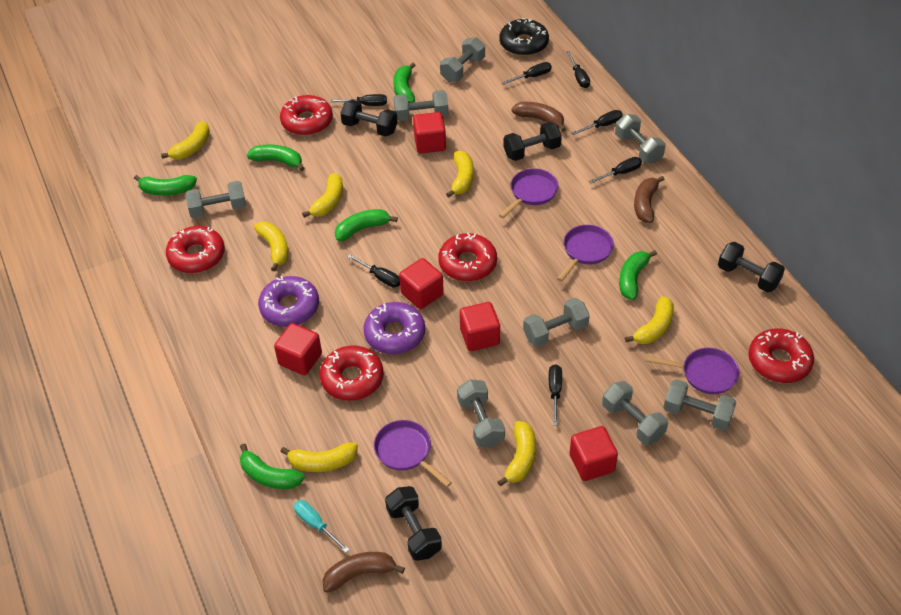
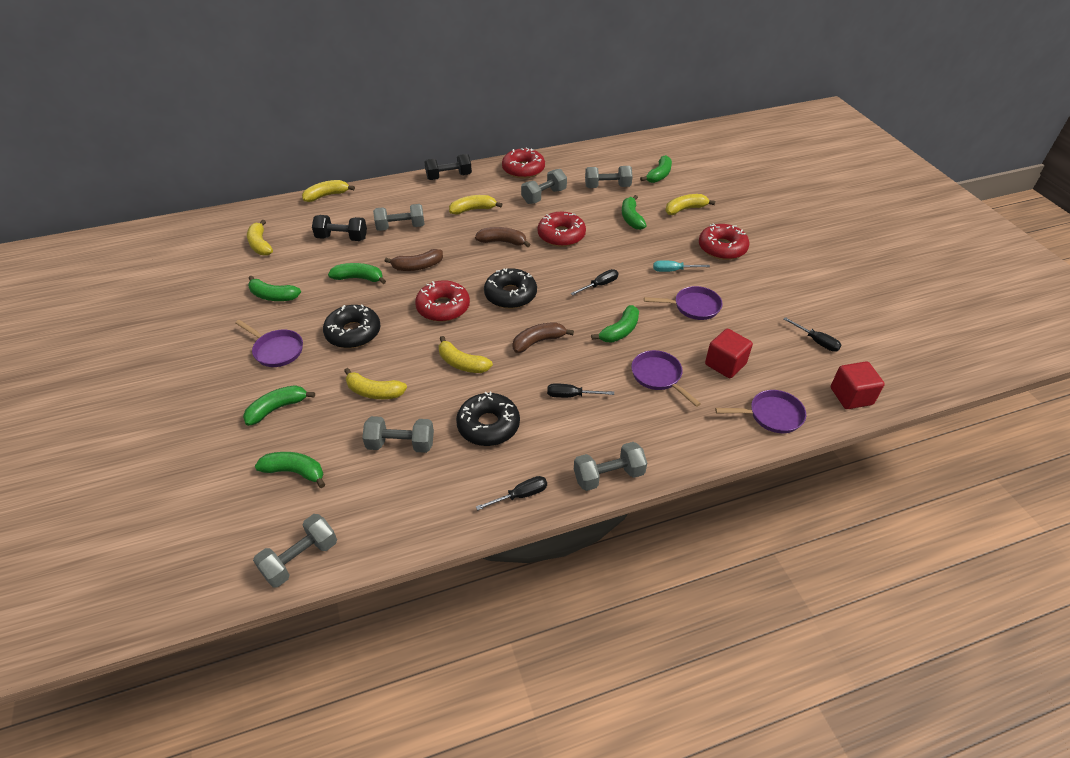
black donut: [500,18,549,56] = 1 -> [323,305,380,348] [456,392,520,446] [484,268,537,309] = 3
black dumbbell: [340,100,398,136] [385,486,442,561] [503,122,562,161] [718,242,785,292] = 4 -> [312,215,367,241] [425,154,472,180] = 2
black screwdriver: [330,94,387,106] [347,254,400,288] [501,62,552,85] [549,364,562,425] [566,51,590,88] [572,110,623,135] [589,157,642,183] = 7 -> [476,476,547,511] [547,383,614,398] [571,269,618,295] [783,317,842,352] = 4
green banana: [134,175,197,196] [240,444,305,489] [247,145,304,171] [335,209,398,241] [393,63,416,103] [619,250,657,300] = 6 -> [243,385,315,426] [248,276,301,301] [255,452,325,488] [328,263,386,284] [591,305,639,343] [622,195,647,230] [640,155,672,183] = 7
grey dumbbell: [185,181,246,218] [394,90,448,121] [440,37,485,82] [457,379,505,447] [523,298,590,347] [602,381,668,445] [615,114,666,163] [663,379,736,431] = 8 -> [253,514,337,587] [362,416,434,453] [373,204,424,231] [521,169,567,204] [574,442,647,491] [585,166,633,188] = 6
purple donut: [258,276,319,327] [363,302,425,354] = 2 -> none = 0
red cube: [274,323,322,375] [399,258,444,309] [413,112,446,154] [460,302,500,351] [570,426,618,481] = 5 -> [705,329,753,378] [831,361,885,409] = 2
red donut: [166,226,225,273] [280,95,333,136] [319,346,384,401] [438,233,497,282] [749,328,814,383] = 5 -> [415,280,470,322] [502,147,545,179] [537,212,586,247] [699,223,749,260] = 4
yellow banana: [161,121,210,159] [254,222,288,271] [280,443,358,472] [302,173,343,218] [446,151,474,198] [497,421,536,486] [625,296,674,344] = 7 -> [247,220,273,256] [302,180,355,202] [344,368,407,399] [438,336,493,373] [449,195,502,215] [665,194,715,215] = 6

